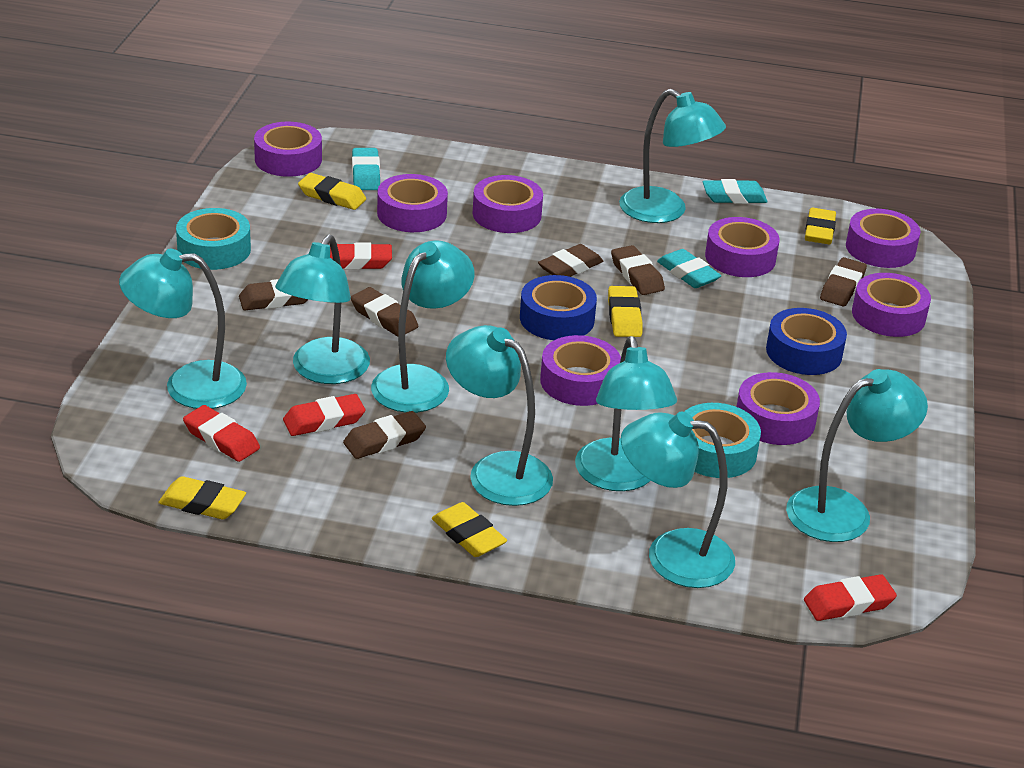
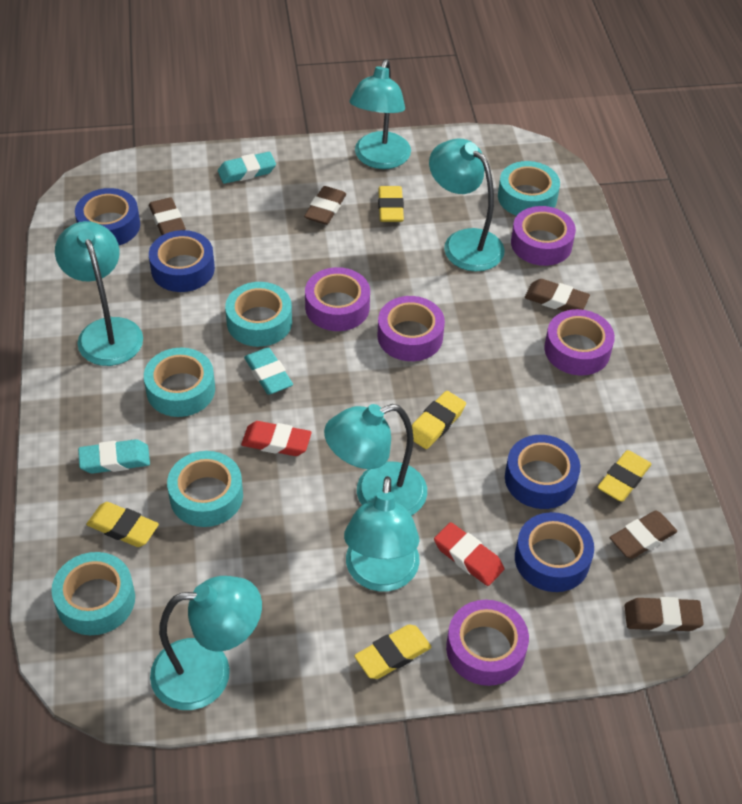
blue tape: [520,275,597,340] [766,308,847,375] = 2 -> [75,188,140,245] [149,230,215,292] [505,435,580,509] [515,512,594,592] = 4
brown eraser: [239,279,308,310] [343,411,426,459] [351,287,418,337] [538,244,603,277] [611,245,665,295] [820,257,867,307] = 6 -> [149,197,186,235] [304,186,346,225] [525,279,590,311] [610,511,677,559] [625,597,704,632] = 5
purple tape: [254,122,322,177] [377,174,448,232] [473,175,543,233] [540,335,621,406] [705,217,779,277] [736,372,820,445] [846,209,921,268] [852,273,931,337] = 8 -> [305,267,370,331] [378,296,445,361] [446,600,529,686] [511,206,576,266] [544,309,615,375] = 5
red eraser: [183,405,260,462] [283,394,365,436] [330,242,392,270] [804,574,897,621] = 4 -> [241,421,312,456] [434,522,504,586] = 2
turquoise lamp: [119,249,247,409] [275,235,370,384] [371,240,474,413] [446,325,553,506] [575,336,677,491] [619,89,726,223] [621,412,735,588] [786,369,928,542] = 8 -> [55,221,143,366] [150,576,262,710] [324,404,427,516] [344,476,420,591] [349,59,411,169] [429,139,505,271] = 6
turquoise tape: [176,208,251,270] [684,403,761,478] = 2 -> [51,552,135,635] [144,348,215,417] [167,451,243,527] [225,282,292,347] [498,161,560,216] = 5

